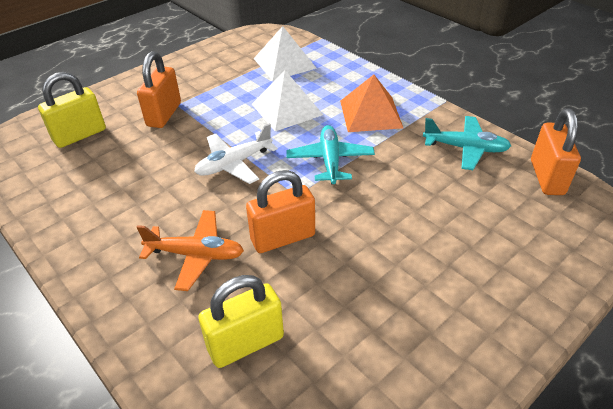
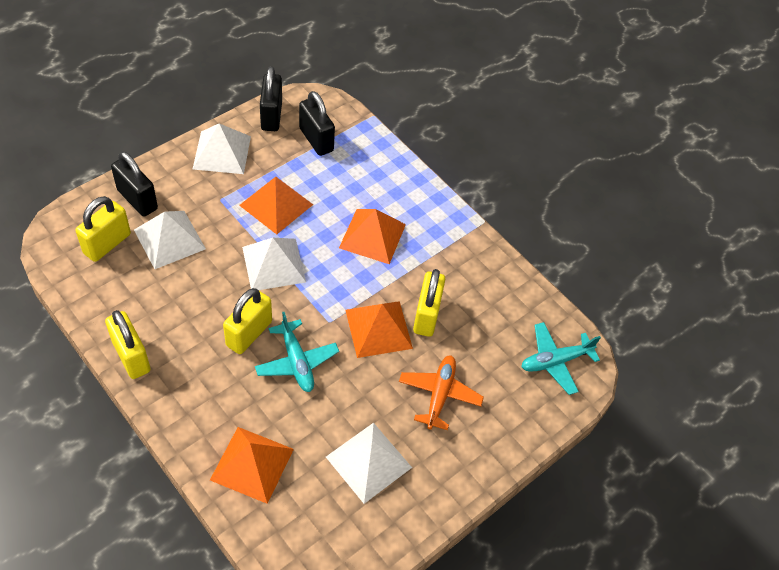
black padlock: none = 0 -> [111,151,158,217] [260,66,282,131] [299,91,335,156] = 3
orange padlock: [137,51,181,128] [246,170,315,253] [531,108,581,195] = 3 -> none = 0
orange pyramid: [340,75,403,132] = 1 -> [210,427,294,504] [239,177,313,234] [339,209,406,264] [346,301,413,358] = 4
white plane: [194,123,278,184] = 1 -> none = 0
white pyramid: [252,70,323,131] [254,26,317,81] = 2 -> [134,211,206,269] [193,124,251,174] [242,238,306,290] [326,423,412,504] = 4
yellow padlock: [38,72,106,148] [198,275,284,368] = 2 -> [75,196,131,262] [105,310,151,379] [223,288,272,354] [413,269,445,337] = 4

